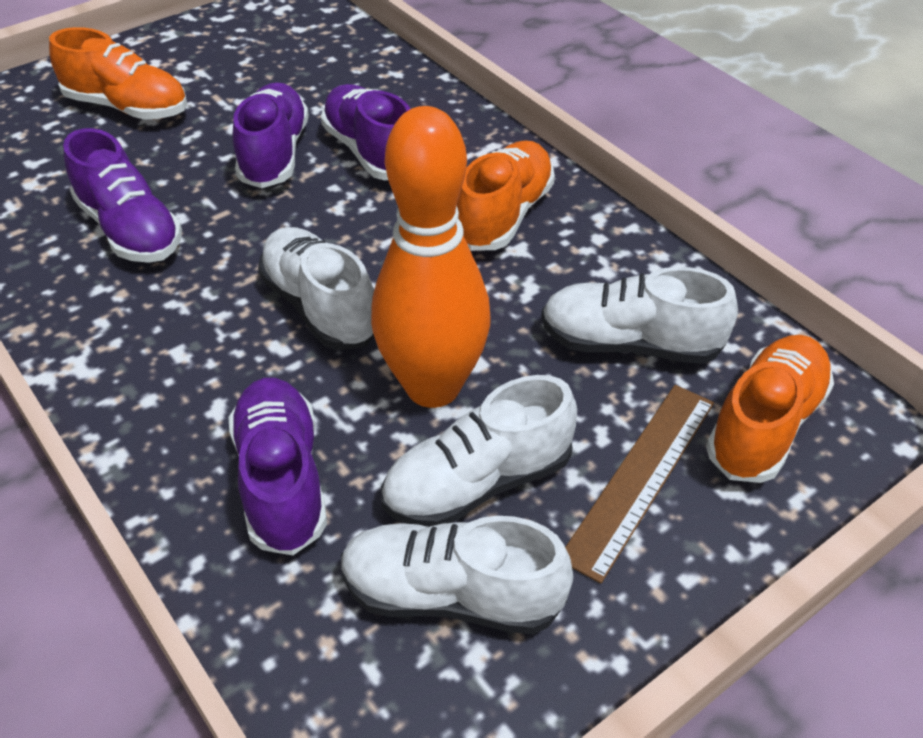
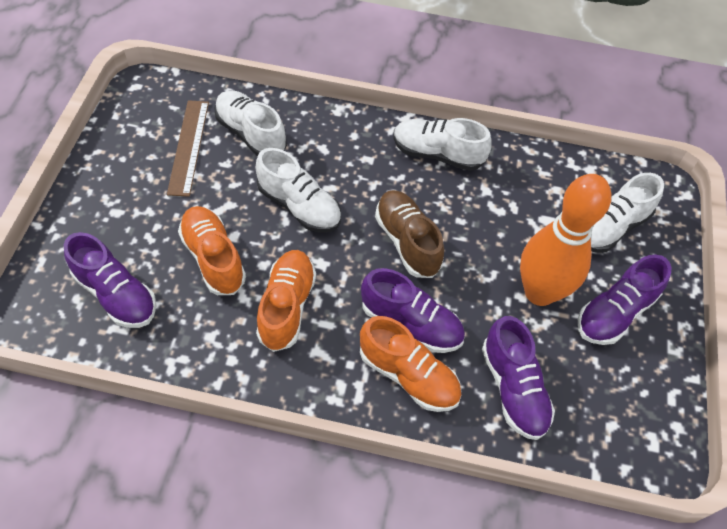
brown shoe: none = 0 -> [375,190,444,278] = 1

